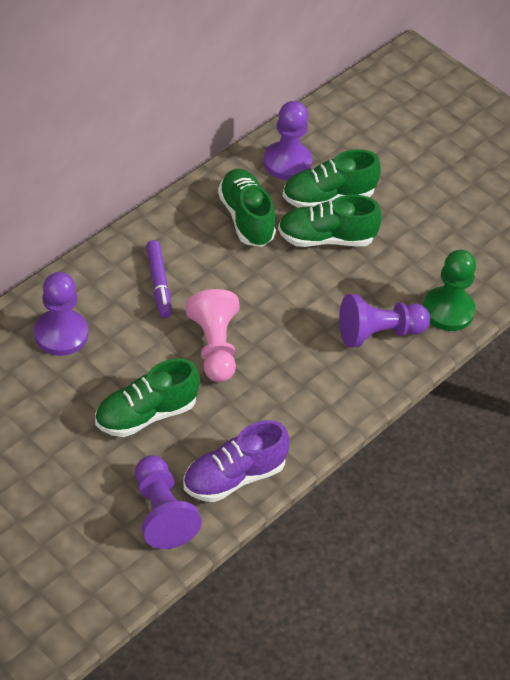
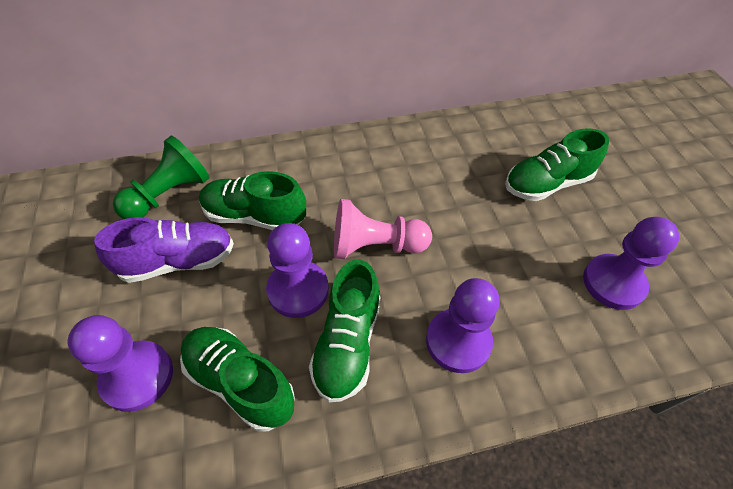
purple marker: [146,240,172,318] = 1 -> none = 0

